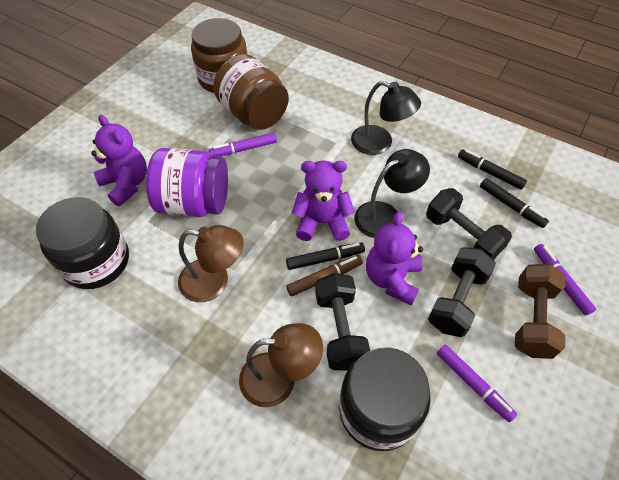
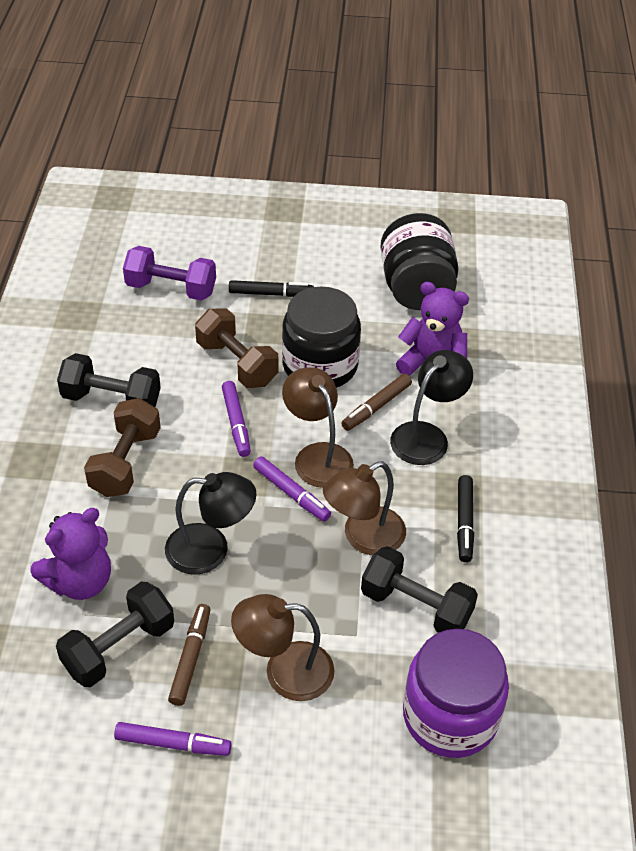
black marker: [286,242,365,270] [458,149,527,190] [480,178,549,228] = 3 -> [229,280,314,297] [457,475,474,562] = 2
brown dumbbell: [515,264,565,359] = 1 -> [84,398,161,497] [195,309,278,388] = 2
brown jar: [191,18,248,93] [213,54,289,130] = 2 -> none = 0
brown lamp: [178,225,244,302] [239,323,323,407] = 2 -> [231,594,334,701] [282,367,354,488] [323,461,406,555] = 3
brown marker: [286,255,363,296] = 1 -> [168,604,211,706] [341,374,412,431] = 2
purple dumbbell: none = 0 -> [123,246,216,301] = 1
purple teddy bear: [91,115,147,206] [292,160,355,241] [366,212,423,305] = 3 -> [30,508,111,600] [396,282,469,376] = 2

